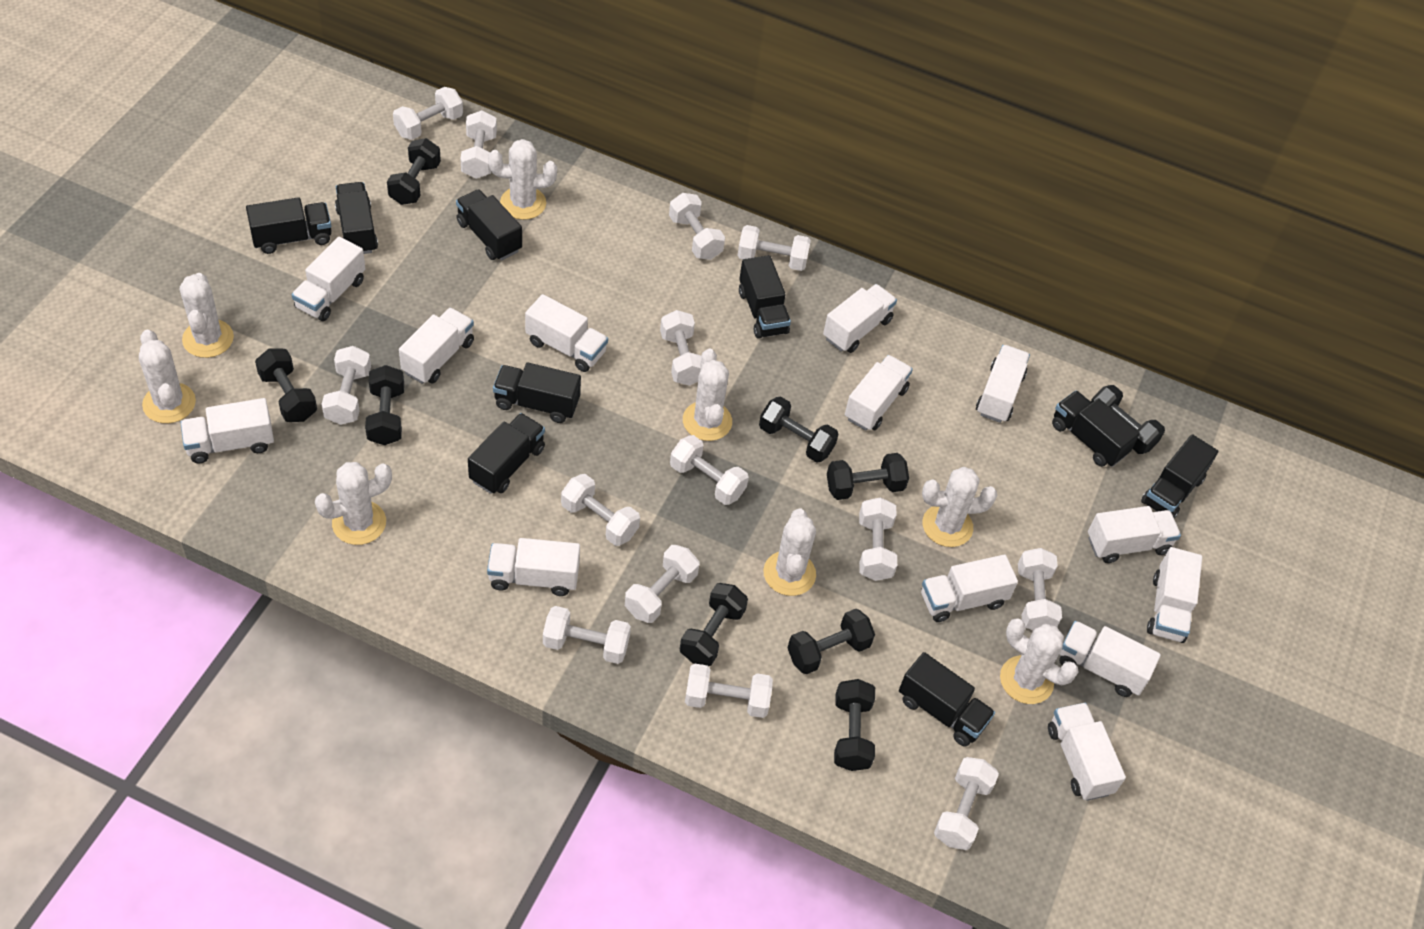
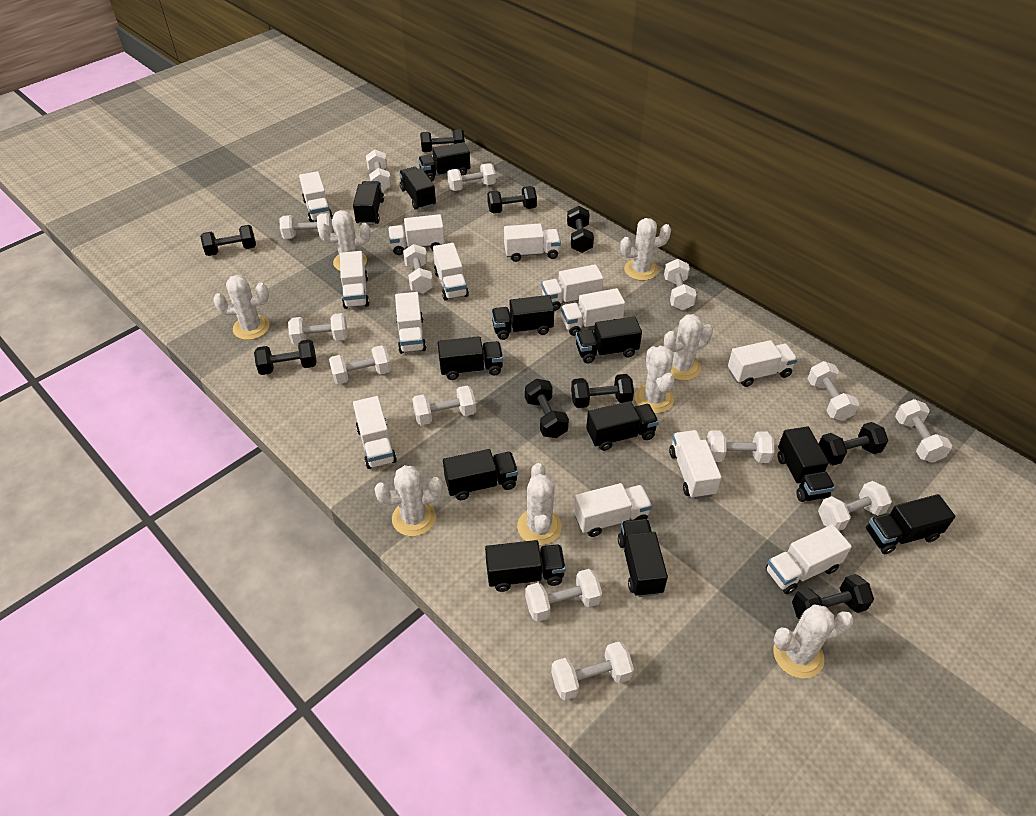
black truck: [246,197,332,254] [335,182,378,254] [456,189,522,260] [468,413,545,494] [493,362,581,423] [739,255,791,339] [899,652,995,746] [1052,391,1140,467] [1141,434,1218,519] = 9 -> [353,181,384,225] [399,167,436,210] [418,142,470,182] [437,336,503,380] [443,449,518,500] [485,540,566,592] [491,295,554,340] [576,317,642,363] [586,401,659,451] [618,519,668,597] [778,426,835,502] [866,494,955,554] = 12

